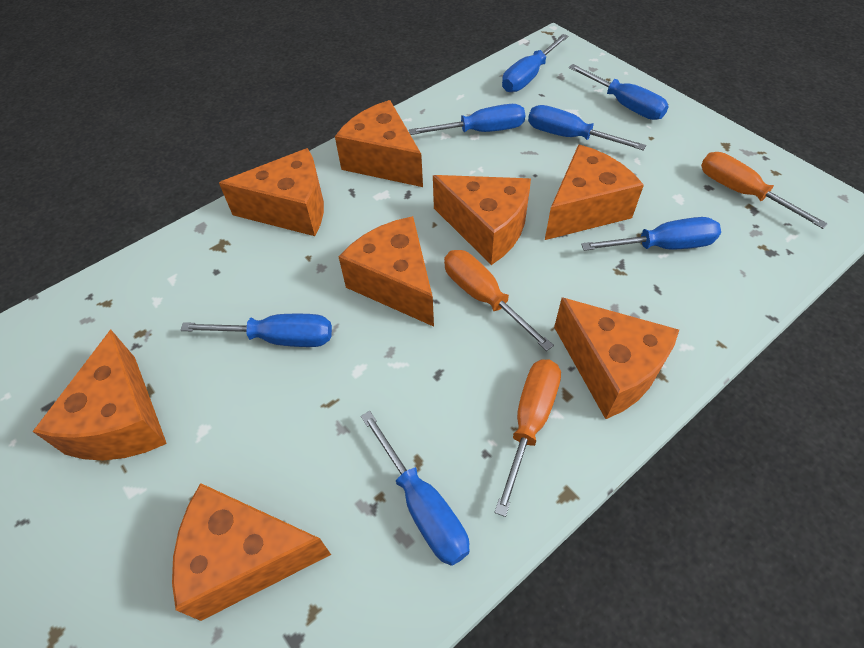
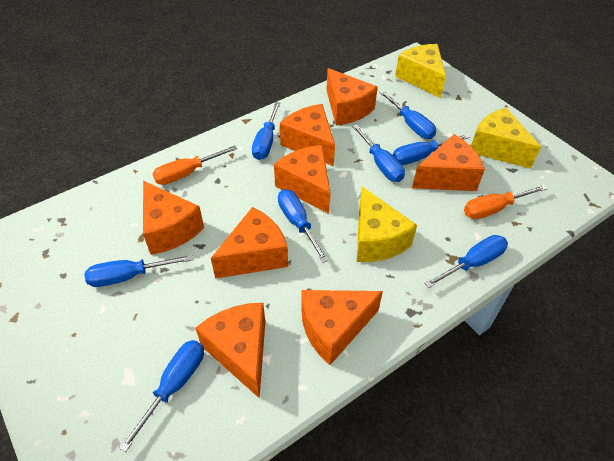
blue screwdriver: [180,314,332,347] [361,411,469,566] [409,104,525,135] [502,34,568,92] [528,105,646,151] [569,64,669,120] [581,217,721,251] = 7 -> [84,254,193,287] [119,340,204,452] [252,102,280,160] [278,189,329,263] [352,124,405,182] [379,90,436,139] [393,134,470,165] [424,235,508,288] = 8
orange screwdriver: [444,250,554,351] [494,359,561,517] [701,152,828,229] = 3 -> [152,145,237,185] [464,185,547,219] = 2
yellow cheese: none = 0 -> [357,187,417,262] [395,44,446,98] [471,108,541,169] = 3

